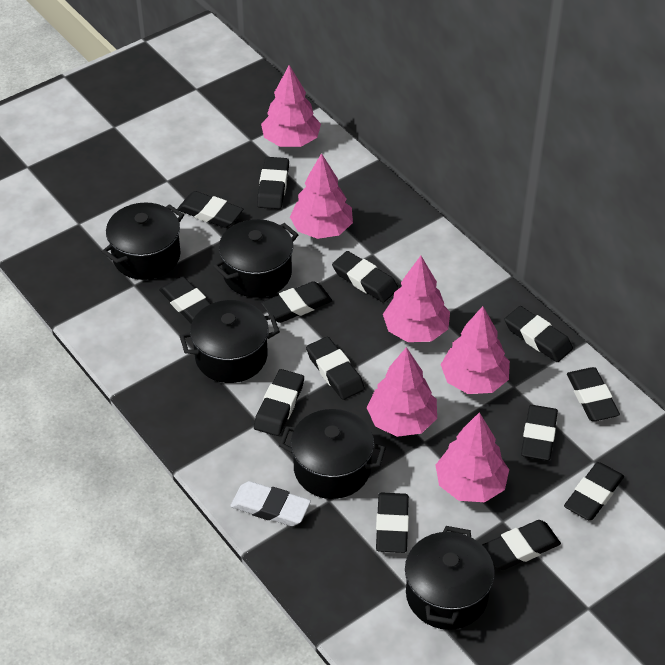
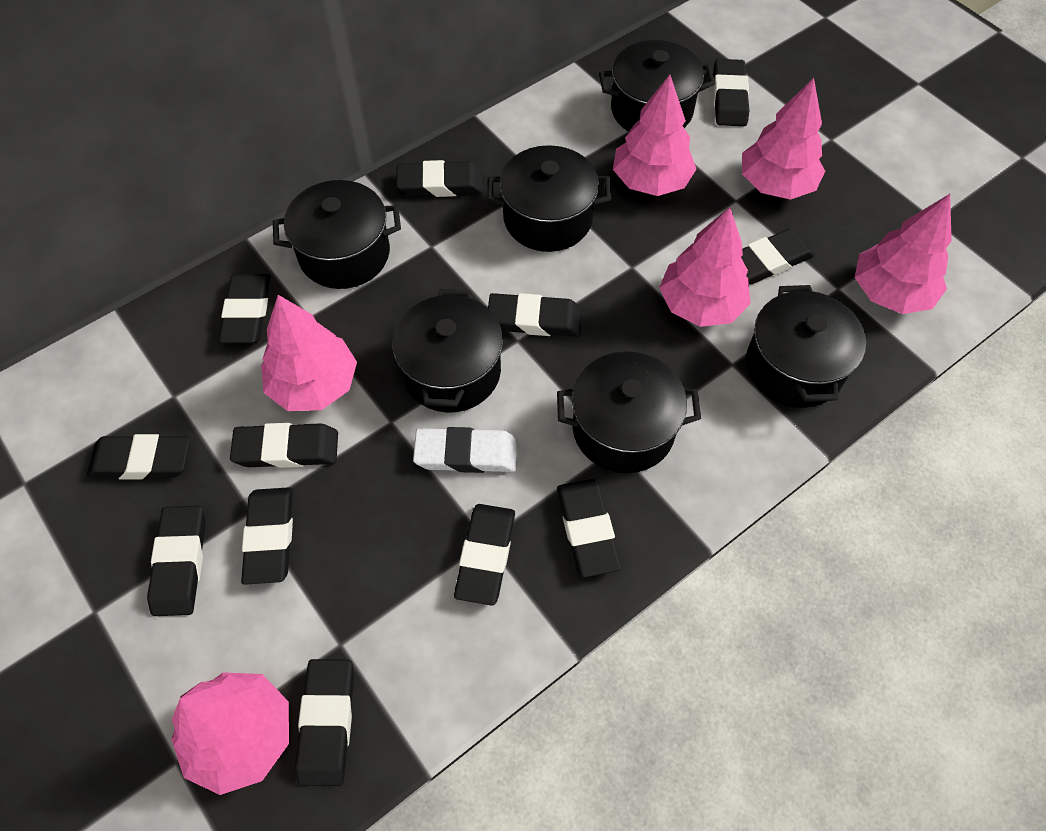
black eraser: [159,276,210,324] [177,191,243,228] [254,369,304,436] [257,157,289,209] [261,281,332,323] [306,337,365,400] [332,251,399,303] [376,492,409,553] [482,520,561,570] [505,306,573,362] [521,405,558,461] [564,462,624,521] [567,367,620,421] = 13 -> [87,434,190,479] [147,506,206,616] [219,274,270,343] [230,423,338,468] [241,487,293,585] [295,659,354,786] [396,160,483,197] [454,504,515,606] [488,293,582,337] [557,479,621,578] [713,59,749,126] [741,229,815,284] = 12
black pot: [102,203,184,280] [180,300,280,383] [213,219,298,298] [279,409,386,499] [405,526,495,630] = 5 -> [273,180,401,289] [392,289,503,413] [487,145,611,252] [557,351,701,473] [599,40,715,132] [746,285,866,408] = 6

